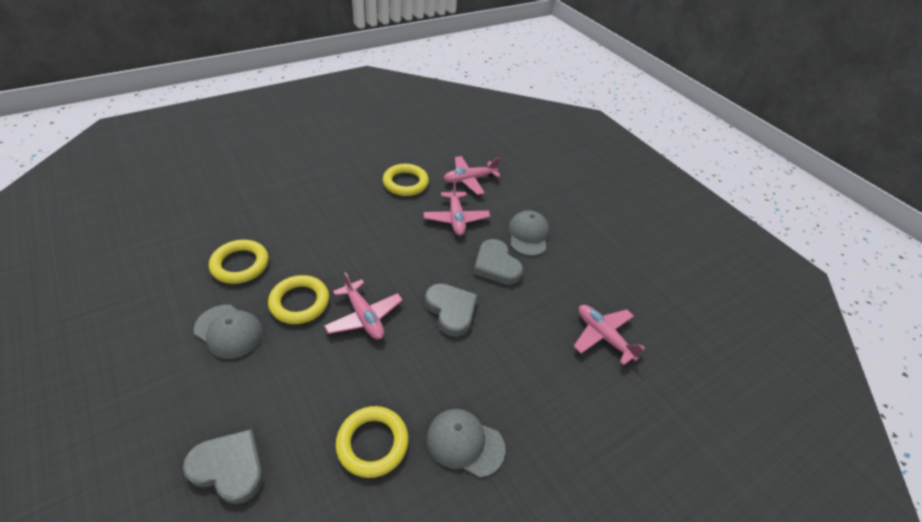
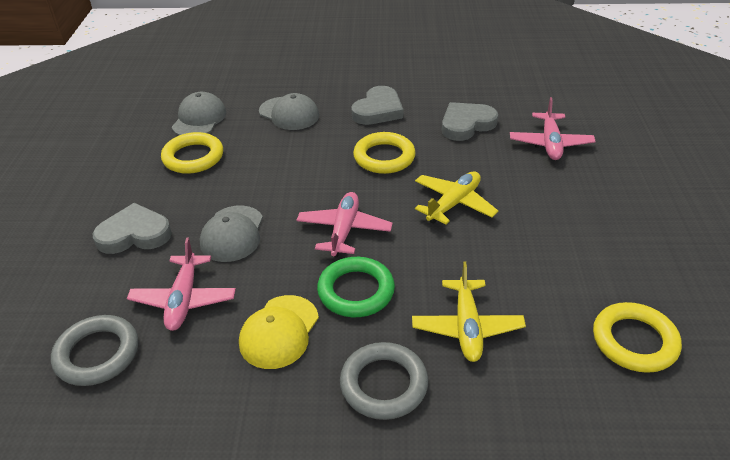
green ring: none = 0 -> [317,257,395,317] = 1
grey ring: none = 0 -> [51,315,138,386] [340,342,428,420] = 2
pink plane: [324,272,403,339] [423,180,490,236] [443,156,501,195] [574,305,645,365] = 4 -> [127,238,236,331] [297,192,393,257] [510,97,596,160] = 3
yellow cap: none = 0 -> [239,295,319,369] = 1
yellow plane: none = 0 -> [412,261,526,362] [415,172,498,224] = 2
yellow ring: [209,240,268,284] [268,275,329,324] [336,406,409,478] [383,164,429,196] = 4 -> [161,132,223,174] [353,132,416,174] [593,302,682,373] = 3

